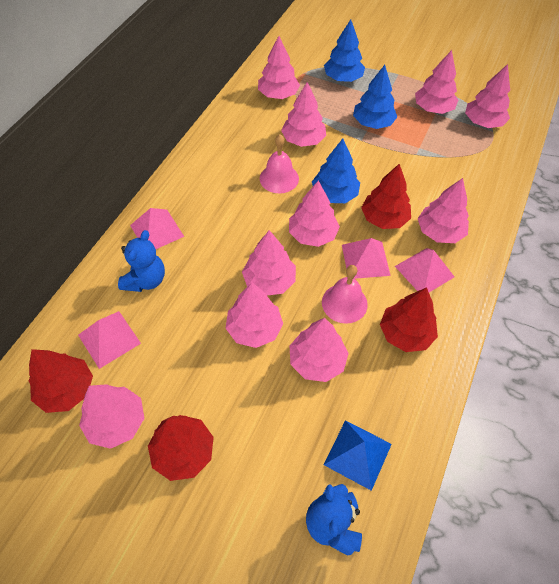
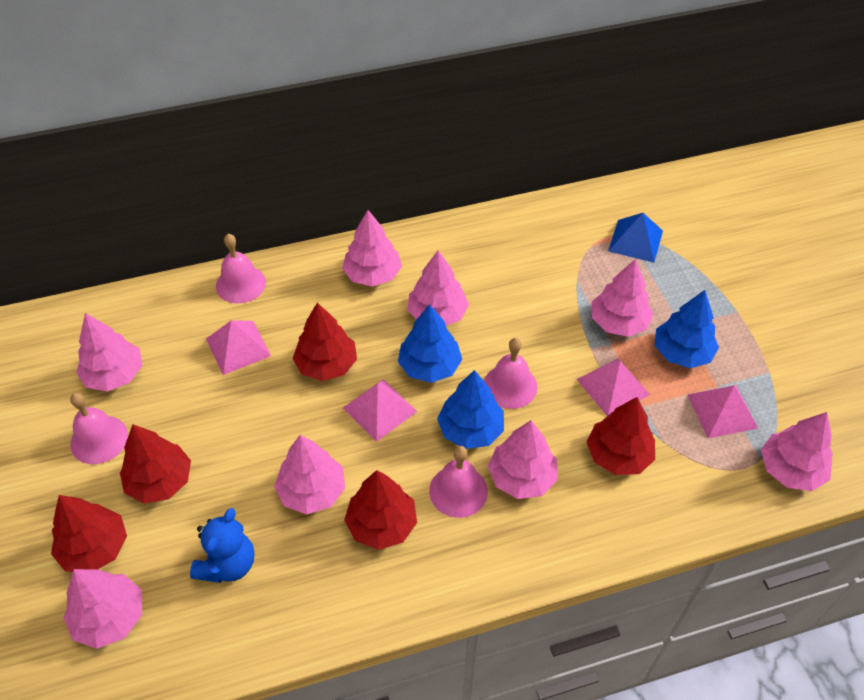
blue teddy bear: [118,230,165,292] [306,484,362,556] = 2 -> [190,508,254,583] = 1
pink bell: [260,134,299,193] [322,265,368,324] = 2 -> [70,393,128,464] [216,234,266,303] [429,446,488,518] [484,338,537,409] = 4
pink tree: [79,384,144,449] [226,282,283,348] [242,230,296,296] [258,36,300,99] [281,82,326,147] [289,181,340,247] [290,318,349,382] [415,50,458,114] [418,178,469,243] [465,64,510,128] = 10 -> [64,569,142,649] [76,313,142,391] [274,435,345,515] [342,210,402,287] [408,250,469,326] [488,420,558,499] [592,259,653,337] [761,412,833,491] = 8
red tree: [29,349,93,413] [148,415,214,481] [361,164,411,229] [380,287,438,352] = 4 -> [51,495,127,572] [120,424,191,504] [292,303,357,381] [344,470,417,550] [587,397,655,475] = 5

